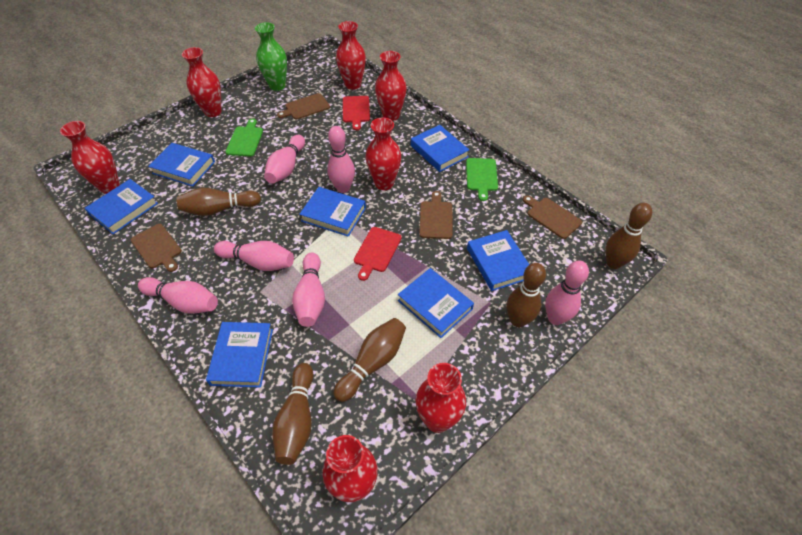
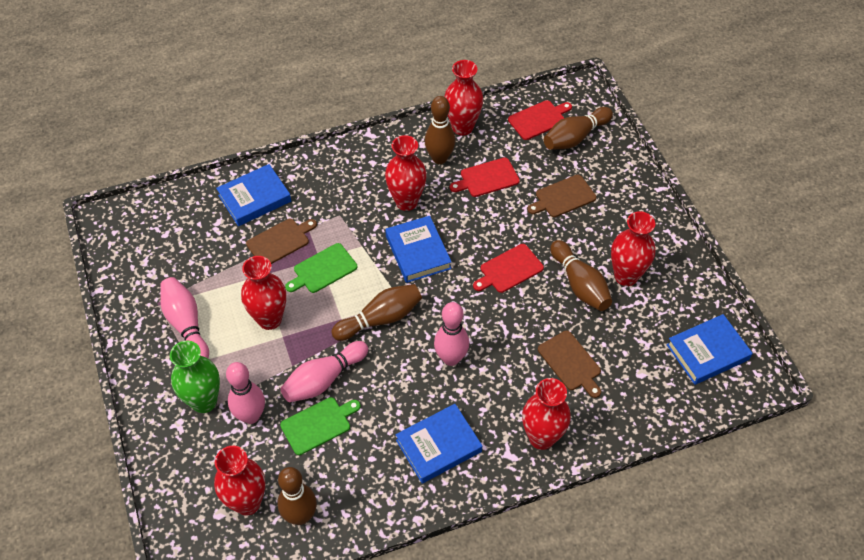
blue book: [85,179,158,234] [148,143,215,187] [206,322,273,388] [299,187,366,237] [398,268,474,338] [411,125,469,172] [467,230,529,291] = 7 -> [216,164,291,226] [385,216,451,283] [395,404,482,483] [667,314,753,385] = 4
brown cutting board: [131,224,182,272] [277,93,330,120] [419,191,453,239] [523,195,582,239] = 4 -> [246,219,317,264] [527,174,596,217] [538,331,601,398] = 3
pink bowling pin: [138,277,218,314] [214,241,294,271] [264,135,305,184] [292,252,325,327] [327,126,355,193] [545,261,589,325] = 6 -> [160,277,209,358] [226,362,265,424] [280,341,368,402] [434,302,469,366] = 4
red cutting board: [343,96,370,130] [354,227,402,281] = 2 -> [450,157,520,197] [473,244,544,293] [508,100,572,140] = 3
red vase: [60,121,120,194] [182,47,222,117] [323,435,378,502] [336,21,366,90] [366,117,401,190] [375,51,407,121] [415,363,466,433] = 7 -> [214,446,265,516] [241,256,286,330] [385,135,427,211] [444,60,483,136] [522,378,571,450] [611,211,655,286] = 6

